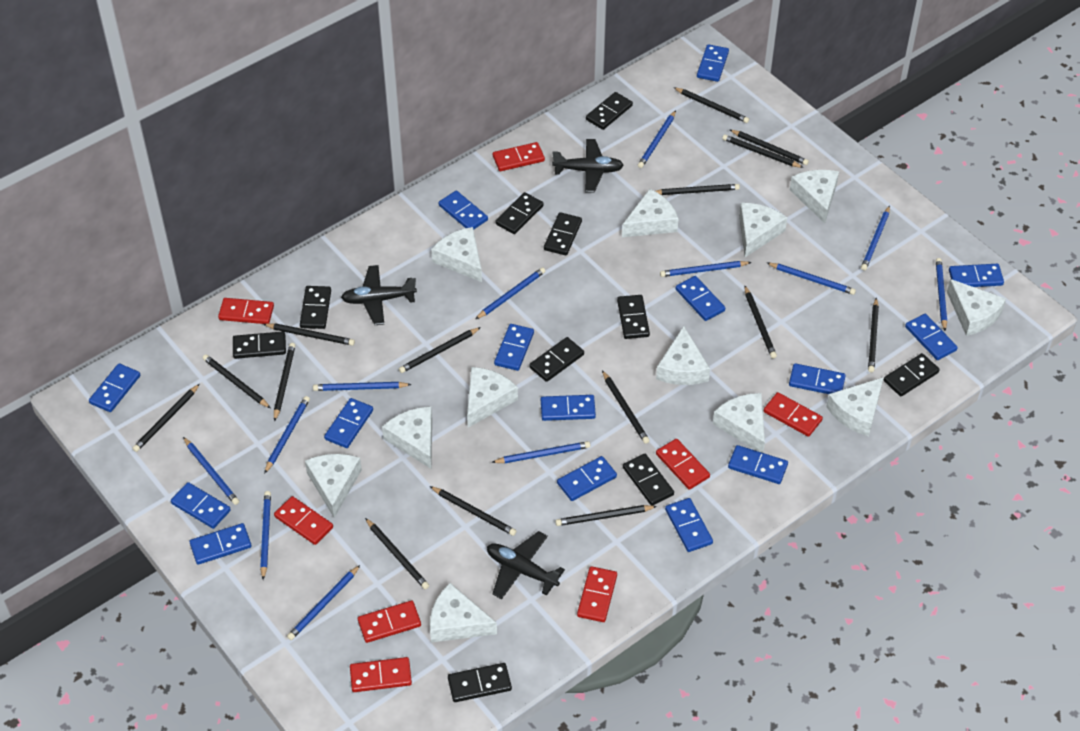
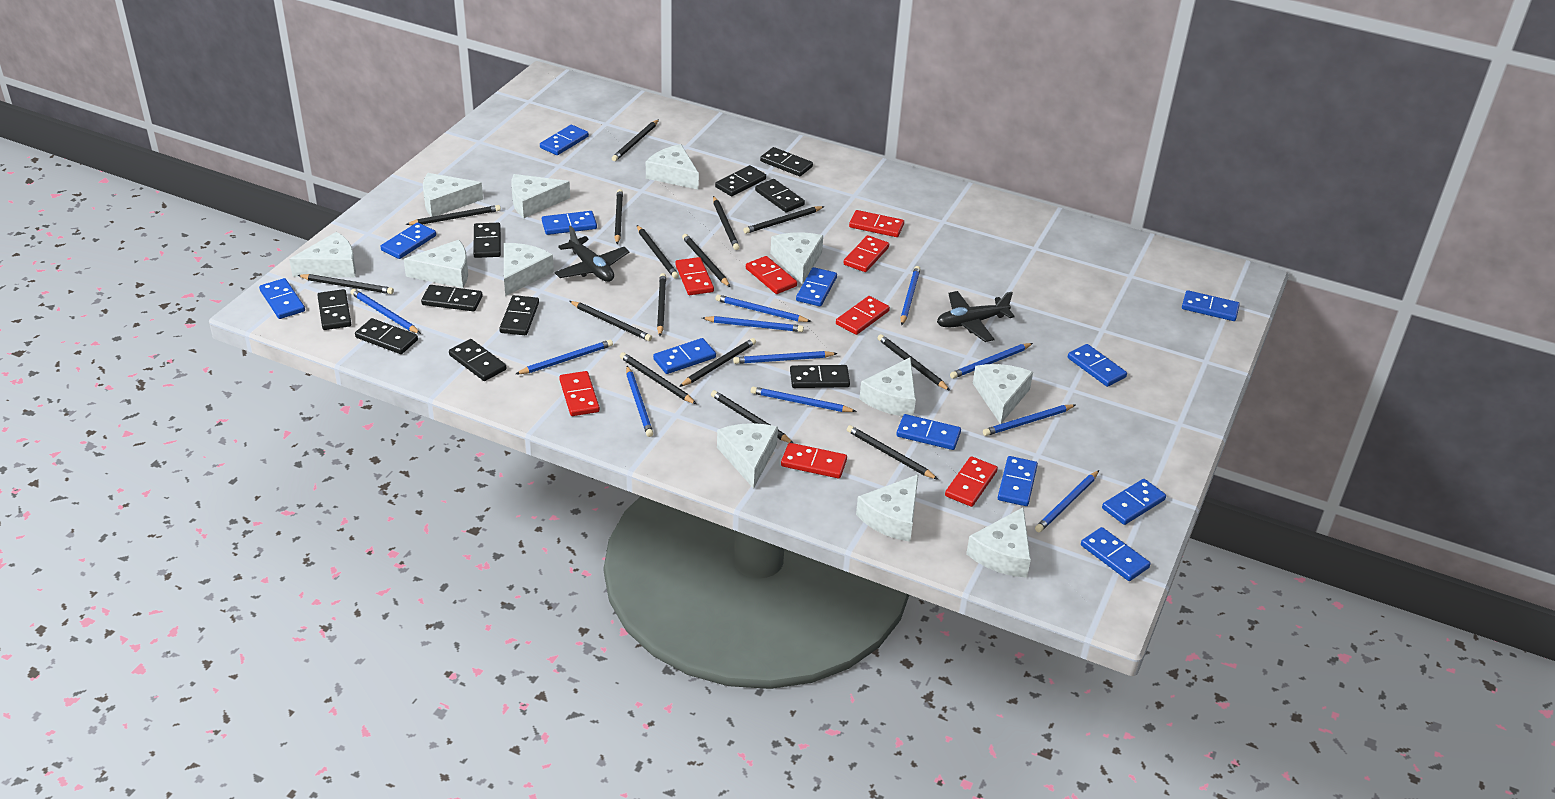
black plane: [341,265,417,325] [487,531,565,599] [552,139,624,193] = 3 -> [555,226,630,282] [937,291,1015,342] = 2
blue domino: [89,363,140,412] [171,482,231,529] [190,523,252,565] [324,398,373,448] [439,191,488,230] [494,324,534,371] [541,395,596,421] [557,456,617,501] [665,498,713,552] [676,276,725,321] [697,44,729,82] [728,445,788,484] [789,363,846,394] [905,314,958,360] [949,264,1004,287] = 15 -> [259,278,305,319] [381,222,436,259] [540,125,589,155] [542,211,597,235] [653,338,716,374] [796,267,837,306] [896,414,961,450] [998,456,1038,506] [1068,344,1127,387] [1081,527,1150,581] [1102,479,1166,525] [1182,290,1240,321] = 12
blue pencil: [183,437,239,505] [260,491,271,580] [264,396,310,474] [287,565,360,640] [313,382,412,391] [475,267,545,319] [491,441,590,463] [638,110,676,168] [660,261,752,277] [767,263,856,295] [861,206,890,271] [936,258,947,331] = 12 -> [350,289,421,334] [516,340,613,374] [626,366,654,437] [702,316,804,332] [715,295,812,322] [733,351,838,364] [751,387,857,412] [900,266,920,326] [950,343,1033,379] [983,404,1075,436] [1035,470,1099,532] = 11

